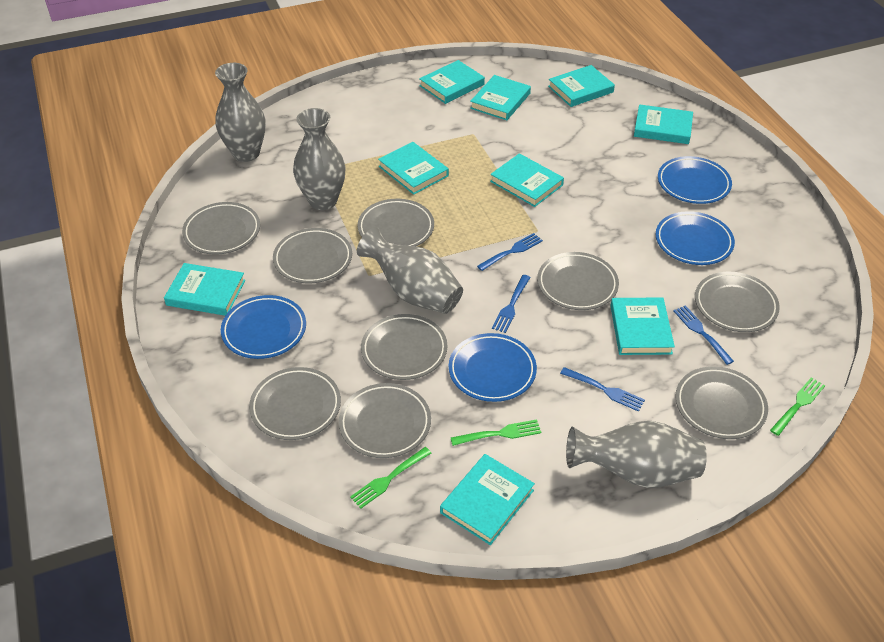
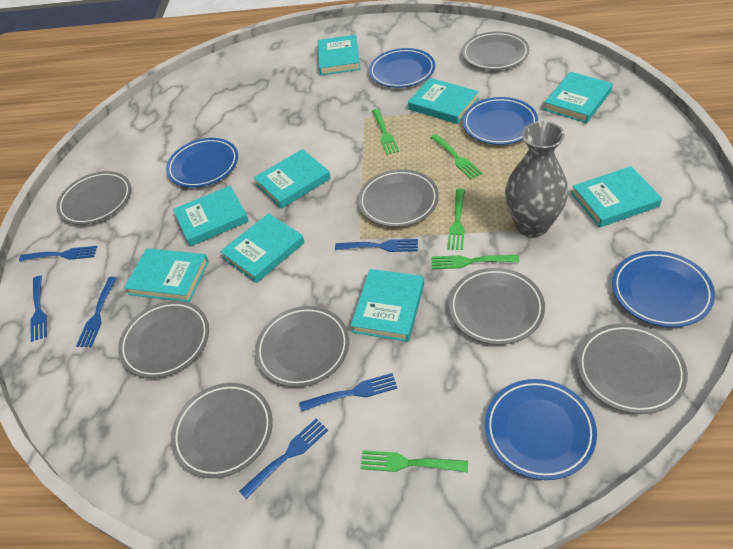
blue fork: [477,233,543,271] [492,275,531,333] [560,367,645,412] [673,305,734,365] = 4 -> [19,246,97,261] [30,276,47,342] [76,277,117,347] [239,418,328,499] [299,373,397,412] [335,239,418,252] = 6
blue plate: [221,295,306,359] [449,333,537,402] [656,211,735,265] [658,156,732,204] = 4 -> [166,138,238,188] [369,48,435,88] [463,97,538,145] [485,379,597,480] [612,251,715,327] = 5
green fork: [350,447,431,508] [451,420,541,446] [770,377,825,436] = 3 -> [360,450,468,472] [372,109,399,155] [431,134,482,179] [432,255,519,269] [447,189,465,250] = 5
grey plate: [182,202,260,255] [249,367,341,440] [273,228,352,283] [339,383,431,458] [358,199,434,246] [361,314,447,380] [537,252,619,310] [675,366,768,439] [695,272,780,332] = 9 -> [56,171,131,225] [118,301,209,378] [171,383,273,478] [255,306,349,387] [358,169,439,227] [449,268,545,345] [462,31,529,70] [577,323,688,414] = 8
grey vase: [215,63,266,162] [293,108,346,210] [357,227,463,314] [566,421,707,488] = 4 -> [505,121,568,237] = 1

